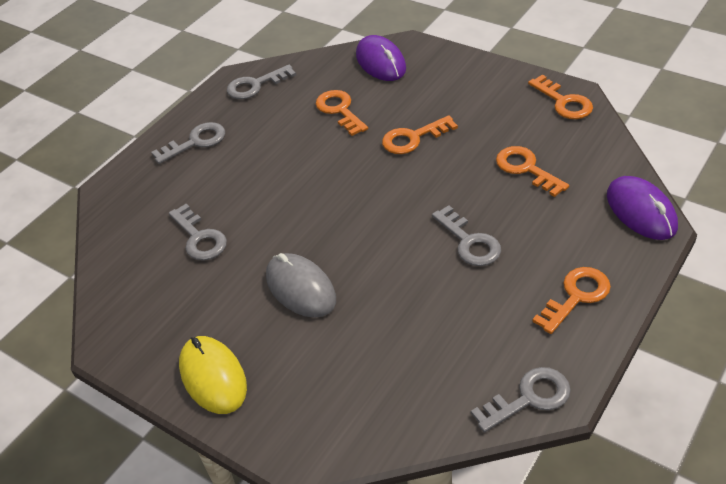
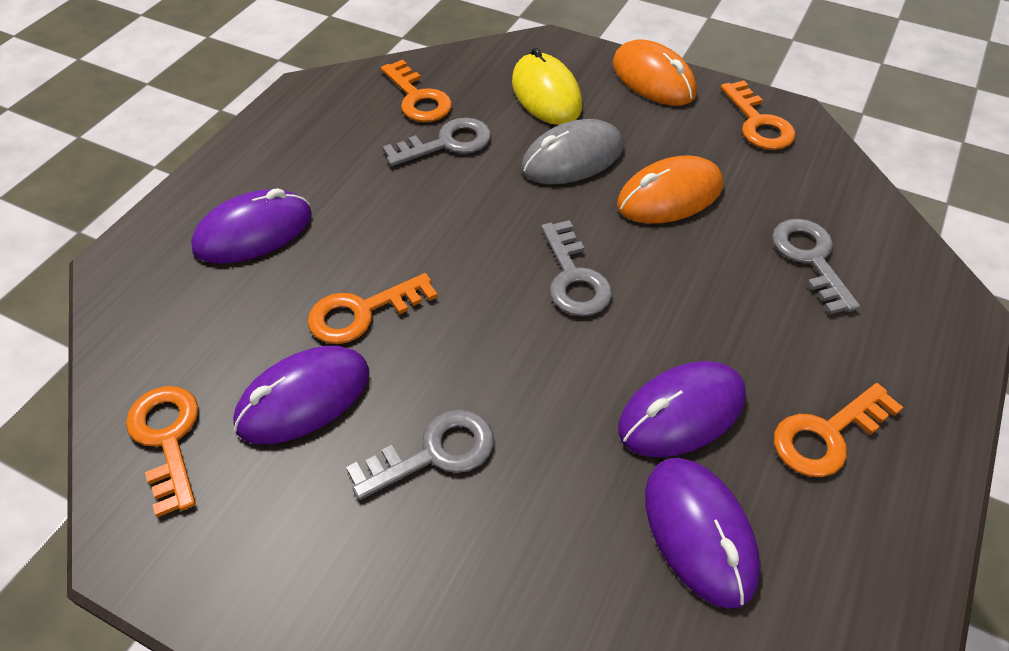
grey key: [151,122,225,164] [169,204,227,261] [227,65,296,99] [432,205,501,266] [471,367,571,432] = 5 -> [346,410,494,500] [383,118,491,166] [541,220,612,316] [772,219,860,315] = 4
orange mouse: none = 0 -> [613,39,697,106] [617,155,723,224] = 2
purple mouse: [356,35,406,81] [607,176,678,240] = 2 -> [191,188,312,264] [233,346,369,444] [618,361,746,457] [645,457,760,609] = 4

